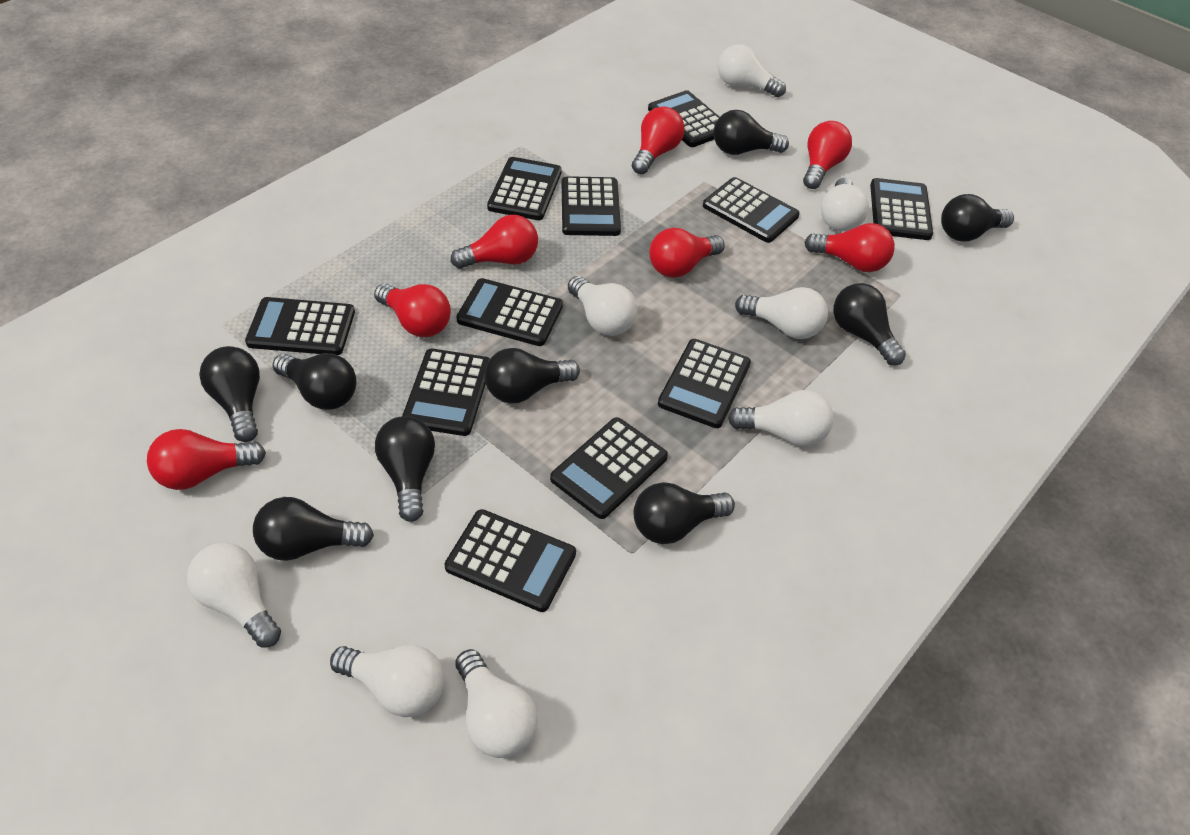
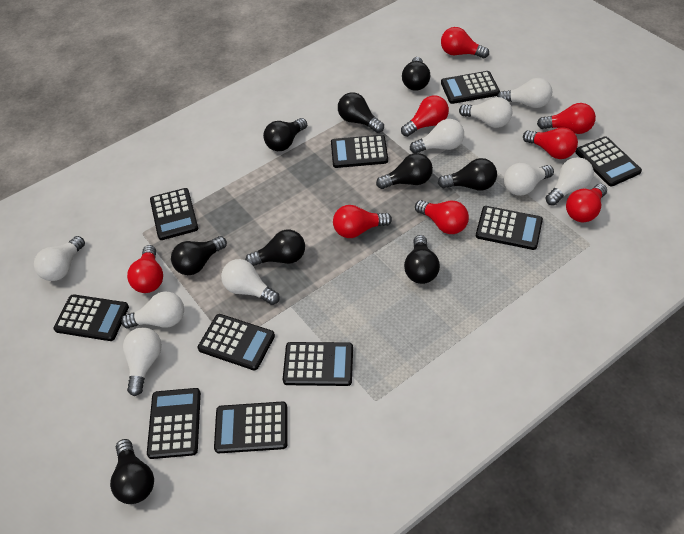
black calculator: [245,297,355,355] [402,349,490,436] [444,509,576,612] [456,278,563,346] [487,157,562,220] [550,417,668,519] [562,176,621,236] [648,90,720,147] [658,339,751,428] [703,177,800,243] [870,178,933,240] = 11 -> [53,294,129,341] [147,388,201,459] [150,188,198,240] [198,314,275,371] [214,401,287,453] [283,342,353,386] [331,135,388,168] [441,71,500,104] [476,206,543,250] [575,136,642,186] = 10
red light bulb: [147,429,266,490] [374,284,451,337] [451,215,538,269] [632,106,685,174] [649,228,725,278] [803,121,852,189] [804,223,895,272] = 7 -> [127,245,163,293] [333,205,392,238] [401,95,449,137] [415,200,469,234] [441,27,489,59] [523,127,578,159] [537,103,596,134] [566,184,607,222] = 8
white light bulb: [187,543,281,648] [330,645,444,717] [455,649,538,758] [568,276,637,336] [718,44,786,97] [728,390,834,446] [735,287,828,339] [821,178,869,232] = 8 -> [34,236,85,281] [121,292,184,329] [123,327,162,396] [221,259,280,305] [410,119,464,153] [459,97,513,128] [497,78,552,108] [504,163,554,196] [545,157,594,206] = 9

